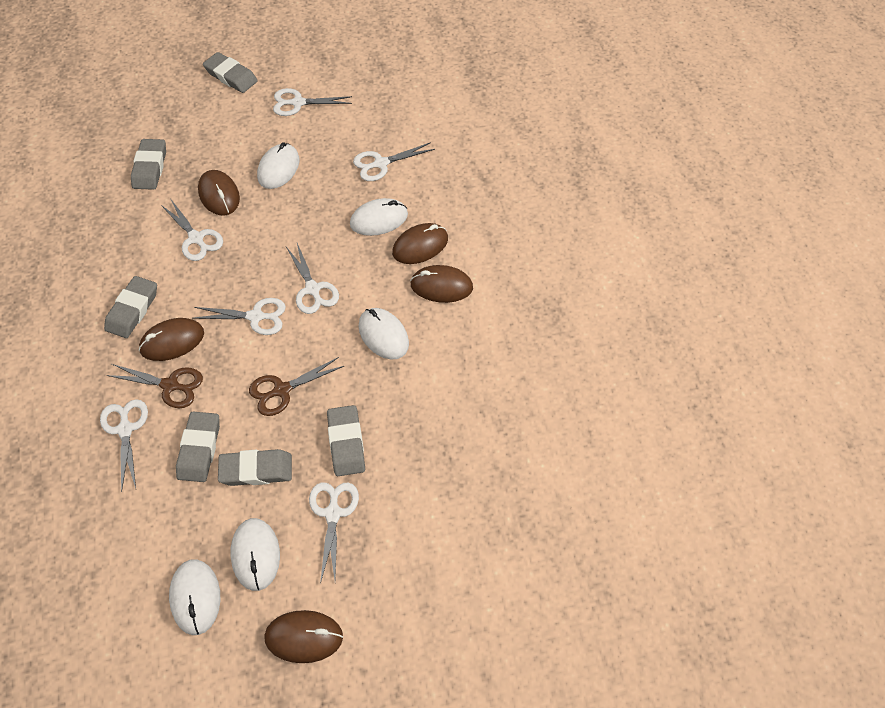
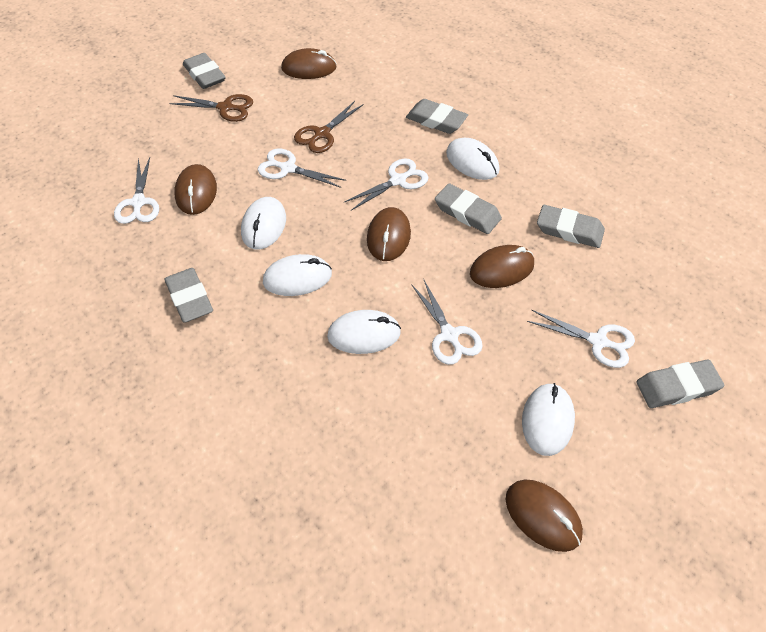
white scissors: [100,399,148,492] [161,198,223,261] [193,298,286,335] [273,88,352,116] [286,243,339,314] [309,482,359,584] [353,142,435,181] = 7 -> [114,157,159,224] [258,149,346,188] [344,159,428,211] [412,280,483,365] [527,310,635,368] = 5

